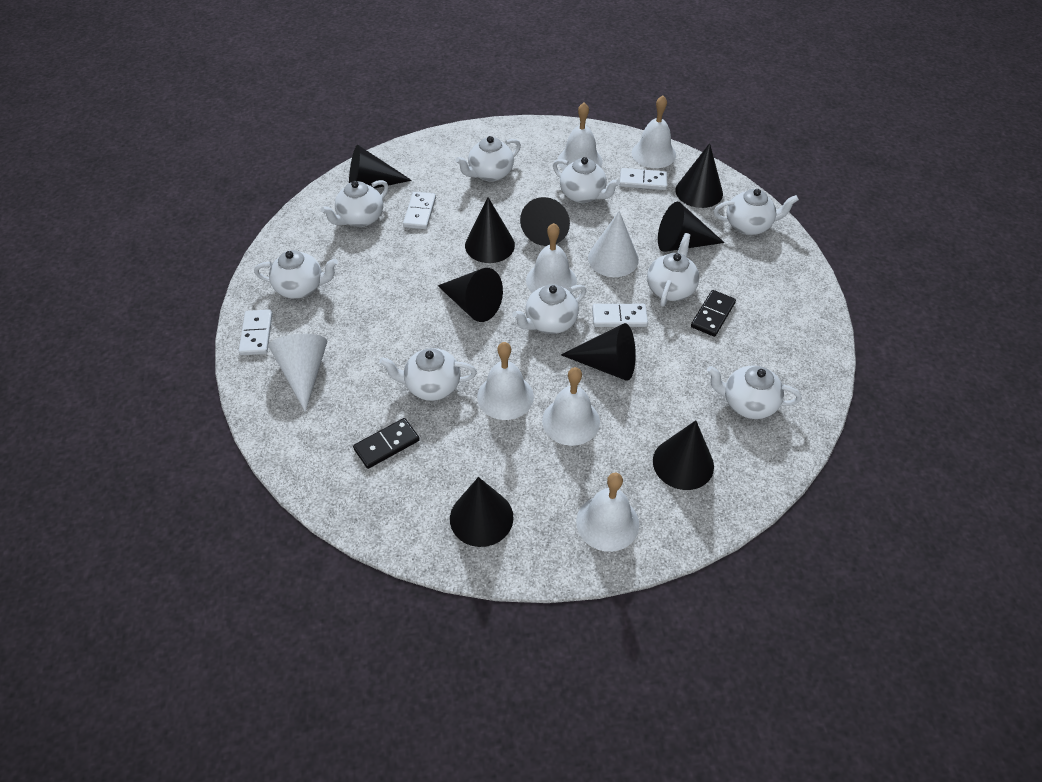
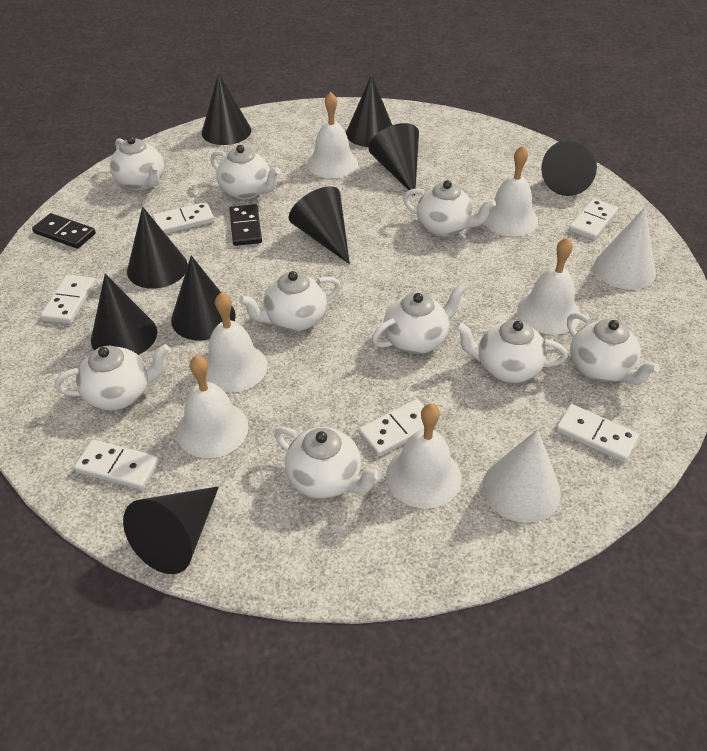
white domino: [239,309,273,355] [403,192,436,229] [592,304,648,327] [619,168,668,190] = 4 -> [40,275,96,324] [74,440,159,490] [153,202,215,234] [359,399,438,457] [556,404,639,462] [569,198,618,240] = 6

